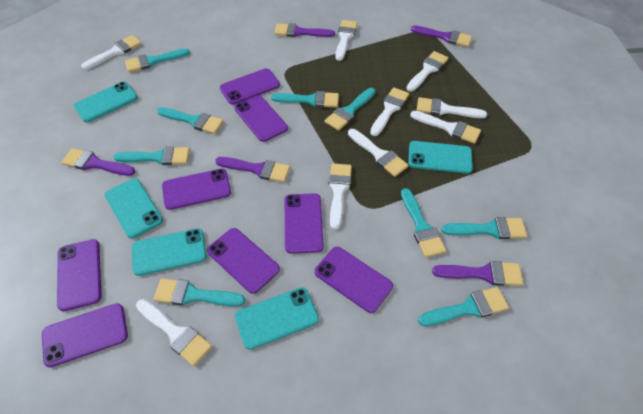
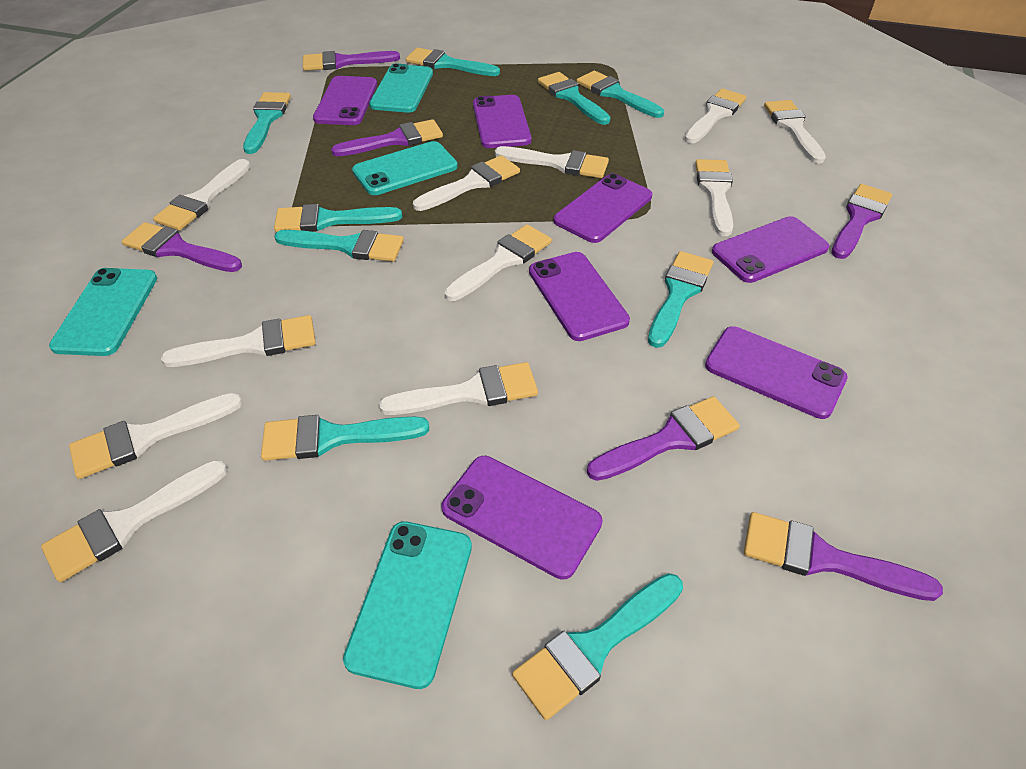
purple brush: [61,148,135,176] [215,157,290,182] [274,23,335,37] [411,25,472,47] [432,261,523,286] = 5 -> [122,222,242,272] [303,51,400,71] [331,119,443,156] [587,396,740,481] [744,512,943,601] [832,184,892,259] = 6
purple phone: [42,303,128,367] [57,239,102,311] [162,169,231,210] [207,228,280,294] [220,68,280,105] [234,95,288,142] [285,193,324,254] [314,247,393,313] = 8 -> [313,76,377,125] [442,456,602,579] [473,95,531,148] [529,252,630,341] [554,173,652,243] [705,326,848,419] [712,216,829,283] = 7
turquoise phone: [74,82,138,123] [105,178,163,239] [132,228,207,276] [235,287,319,350] [408,141,473,174] = 5 -> [49,268,157,356] [343,521,472,689] [352,141,458,195] [369,64,433,113] = 4
white brush: [81,35,142,70] [136,299,212,366] [329,163,352,230] [335,20,358,61] [348,129,409,177] [370,87,409,136] [406,51,449,91] [410,111,481,144] [417,97,487,118] = 9 -> [41,460,227,582] [69,393,243,479] [153,159,250,231] [161,315,316,367] [379,362,538,415] [413,155,520,211] [444,224,552,301] [495,146,609,178] [684,88,746,143] [695,159,733,236] [764,100,826,164] = 11

